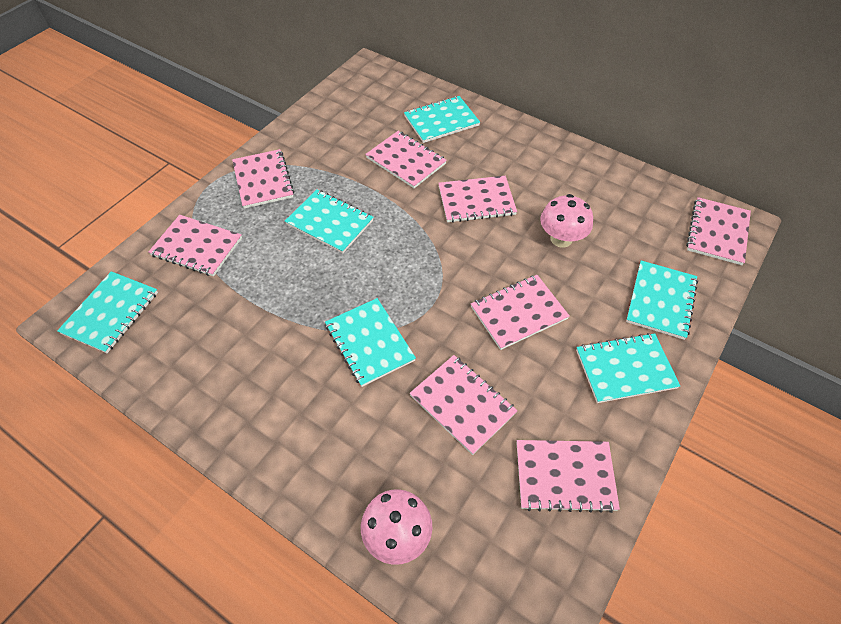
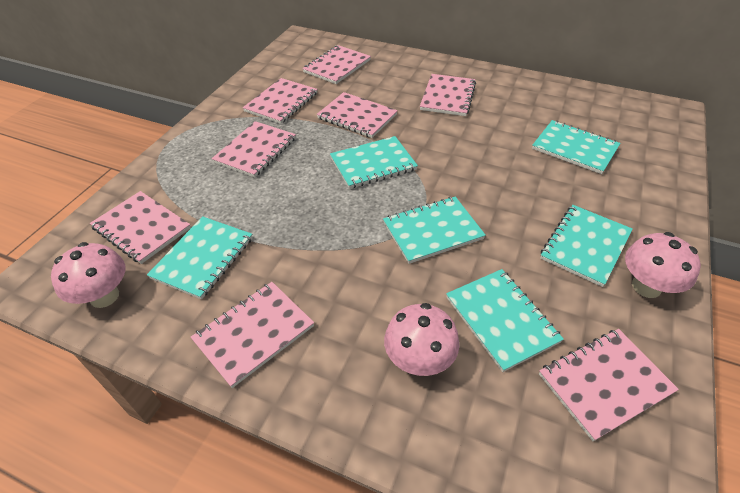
pink mushroom: [361,489,432,565] [540,194,593,248] = 2 -> [51,242,125,308] [384,303,460,376] [625,232,701,298] = 3

